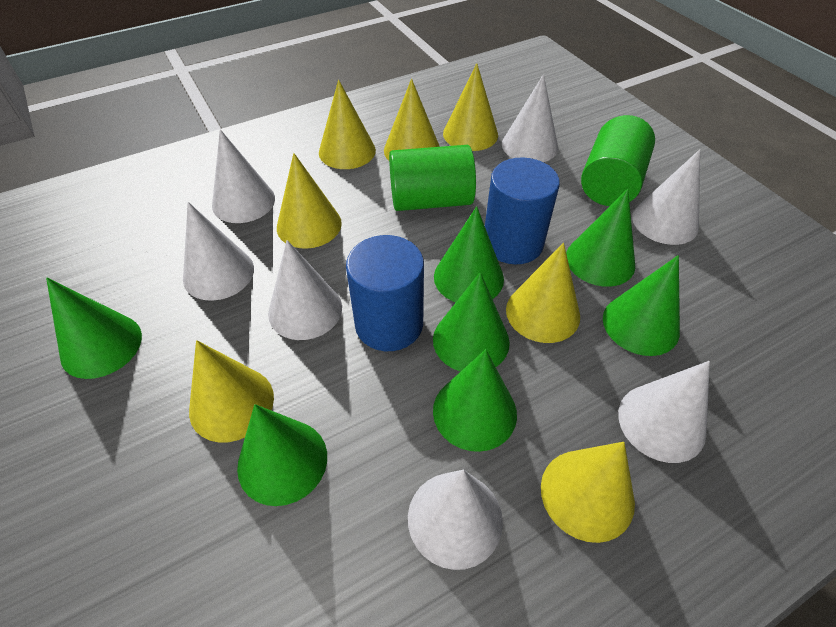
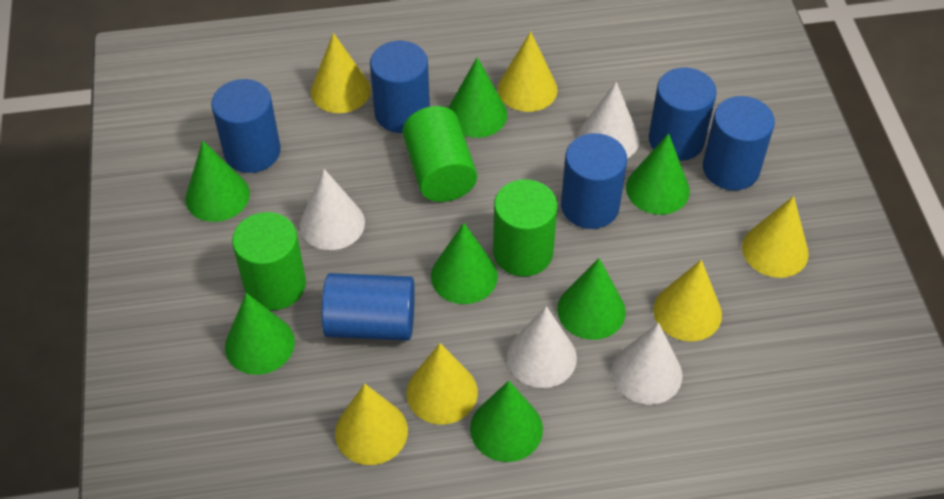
blue cylinder: [346,235,424,351] [485,158,560,264] = 2 -> [211,79,281,173] [322,273,415,341] [370,41,430,133] [561,133,627,229] [648,68,717,161] [703,96,775,190] = 6
green cylinder: [389,145,476,211] [581,115,655,206] = 2 -> [232,212,306,310] [402,106,477,202] [493,179,557,276] = 3
white cone: [183,202,254,301] [212,129,275,223] [268,240,342,340] [408,470,503,570] [502,74,558,162] [618,361,710,463] [632,149,700,245] = 7 -> [300,169,365,250] [507,306,577,388] [578,82,639,158] [612,323,682,405] = 4
yellow cone: [189,340,274,442] [277,153,342,249] [319,80,376,169] [384,79,440,160] [443,63,498,151] [506,243,580,343] [541,442,635,543] = 7 -> [311,33,371,113] [335,384,408,465] [406,343,478,424] [498,31,558,112] [653,260,722,341] [742,196,809,278] = 6

